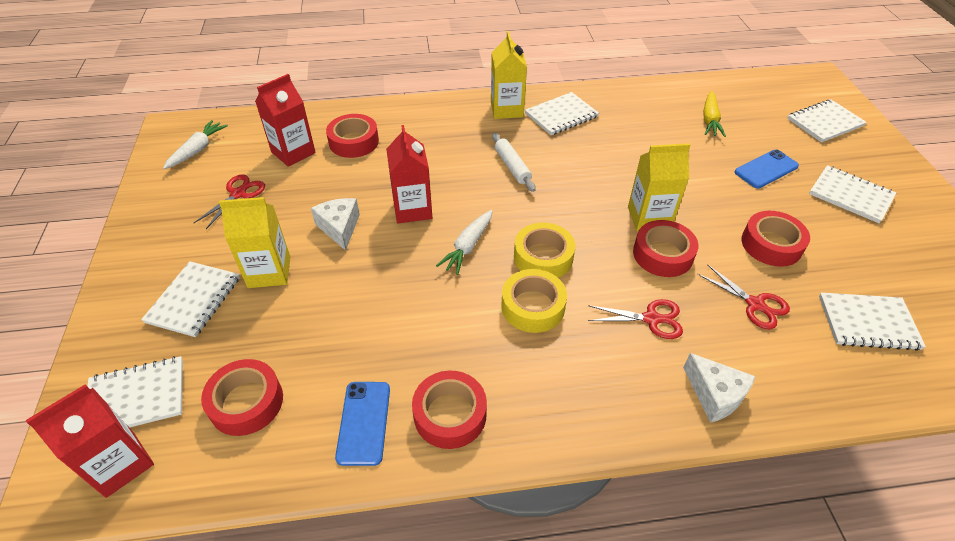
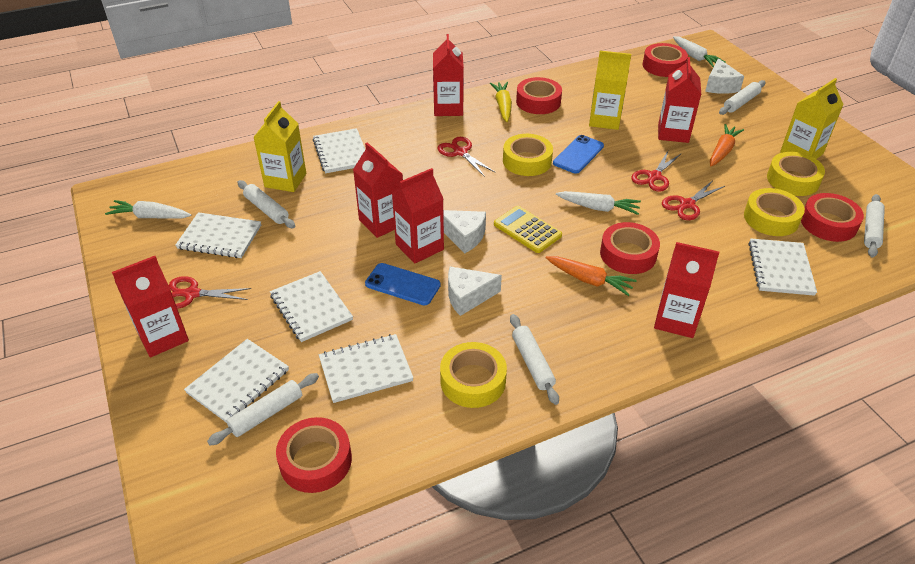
orange carrot: none = 0 -> [546,256,637,296] [710,124,744,166] = 2
red carton: [26,385,154,498] [255,74,316,167] [386,125,432,223] = 3 -> [112,256,189,358] [353,142,403,238] [392,168,444,263] [433,34,464,116] [654,242,719,338] [658,57,701,143] = 6
red scissors: [194,175,265,229] [588,299,683,339] [697,264,790,329] = 3 -> [169,276,251,309] [437,137,496,177] [631,151,681,192] [662,180,725,220] = 4
white carrot: [163,120,228,169] [436,210,493,275] = 2 -> [105,200,191,219] [556,191,641,215] [673,36,726,68] = 3
white cheese: [311,198,360,251] [683,353,755,423] = 2 -> [443,210,486,253] [448,267,502,316] [705,58,744,94] = 3
white rolling pin: [492,133,536,192] = 1 -> [207,373,319,445] [237,180,295,228] [510,314,559,405] [719,80,766,115] [864,194,885,257] = 5
yellow calculator: none = 0 -> [494,206,562,253] = 1
yellow tape: [501,269,567,333] [514,223,575,278] = 2 -> [440,342,507,408] [503,134,553,176] [744,188,805,236] [767,152,825,196] = 4

